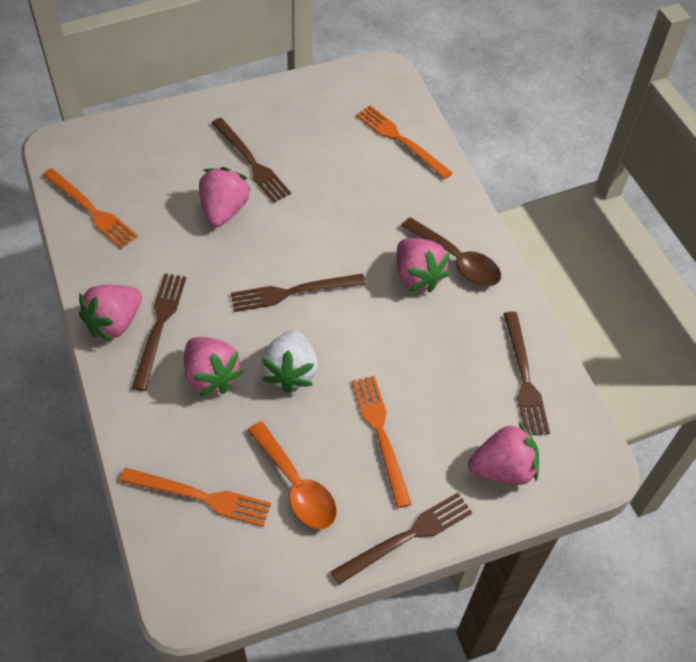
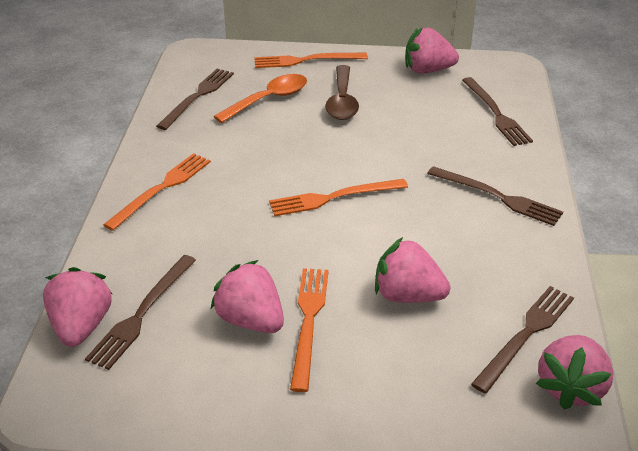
white strawberry: [261,330,318,393] = 1 -> none = 0

